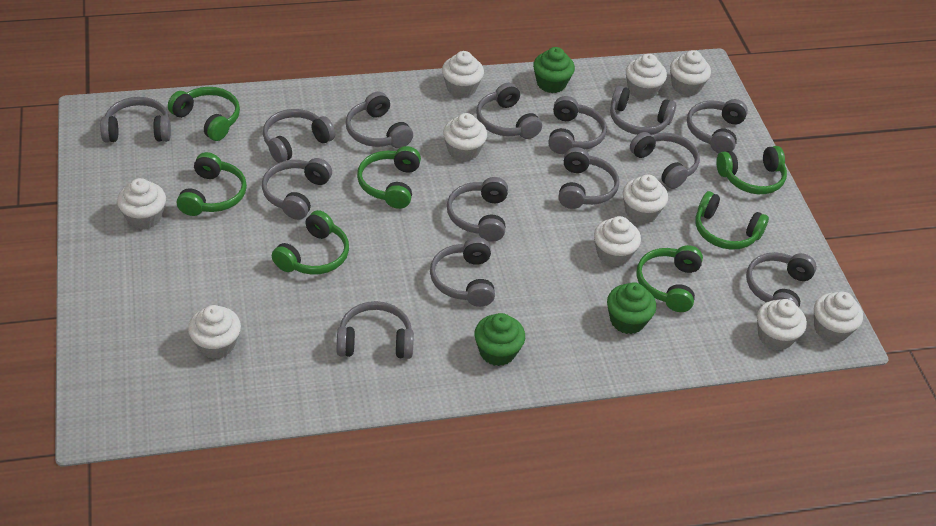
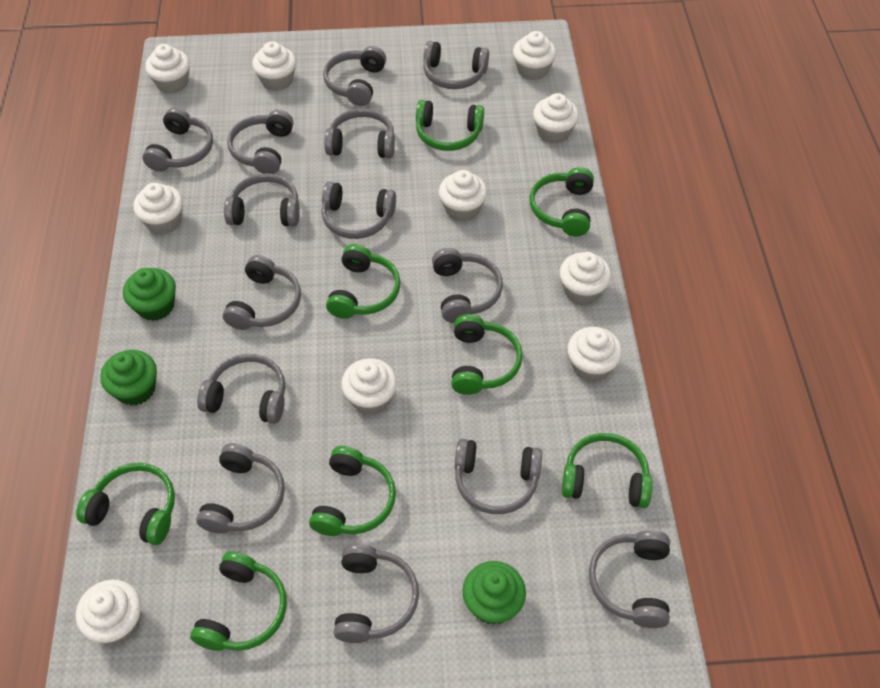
green headphones: [168,87,240,141] [177,152,247,216] [272,210,349,275] [357,146,421,209] [636,245,703,312] [695,191,769,250] [716,146,787,194] = 7 -> [76,463,175,545] [190,551,287,651] [309,446,396,536] [326,244,401,319] [416,100,484,151] [451,314,523,395] [529,167,594,236] [562,433,653,508] = 8

